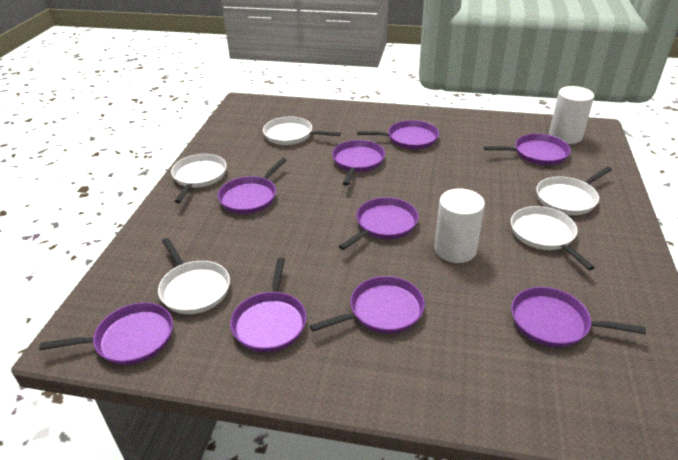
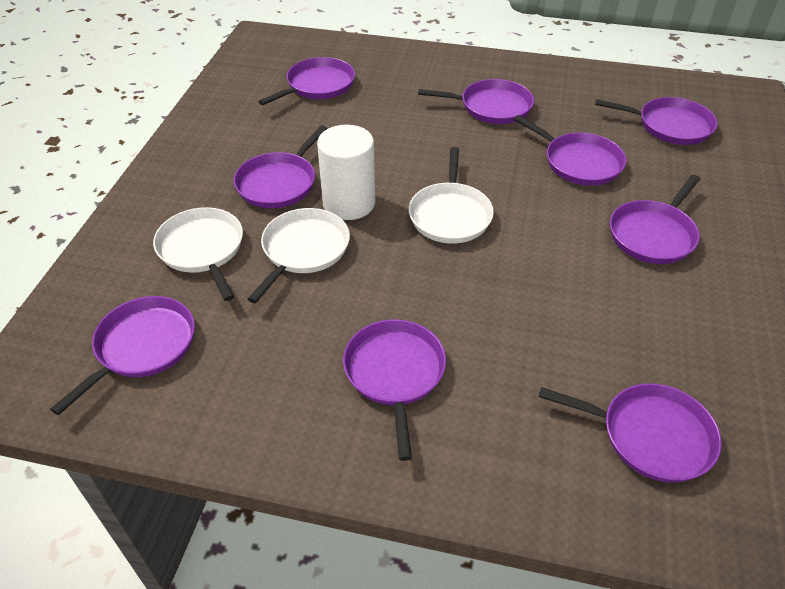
white cylinder: [434,188,485,263] [549,86,594,144] = 2 -> [317,125,375,220] = 1
white pan: [158,238,230,314] [171,154,227,203] [263,117,341,145] [511,206,595,270] [536,167,612,215] = 5 -> [153,207,243,301] [248,208,350,303] [409,147,494,244] = 3

